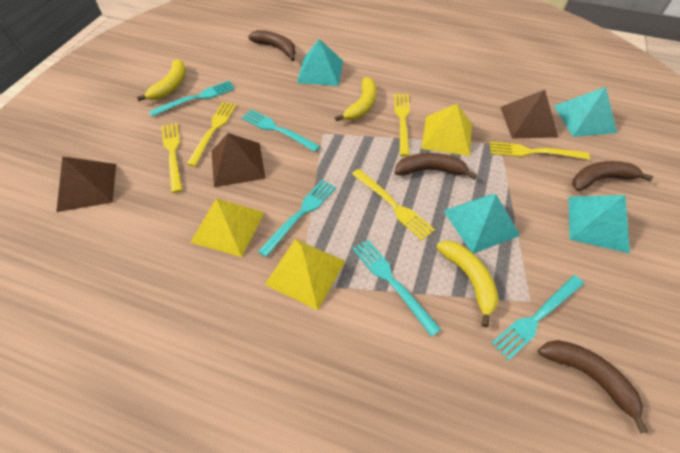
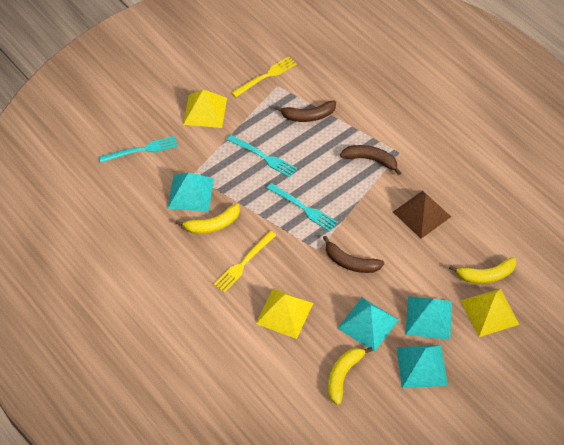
brown banana: [248,30,296,61] [394,153,477,179] [538,340,648,433] [572,161,653,191] = 4 -> [275,101,336,122] [323,236,384,273] [340,145,401,175] = 3
brown pyramid: [56,156,116,212] [211,133,265,187] [500,90,559,138] = 3 -> [393,191,451,239] = 1
turquoise fork: [149,81,235,117] [241,109,320,152] [258,179,336,257] [353,239,441,337] [492,275,584,361] = 5 -> [99,136,178,163] [227,135,297,178] [267,183,338,232] = 3
yellow fork: [162,123,182,193] [187,102,237,167] [352,169,435,241] [394,93,410,157] [490,142,590,160] = 5 -> [214,231,276,293] [231,56,297,97] = 2

